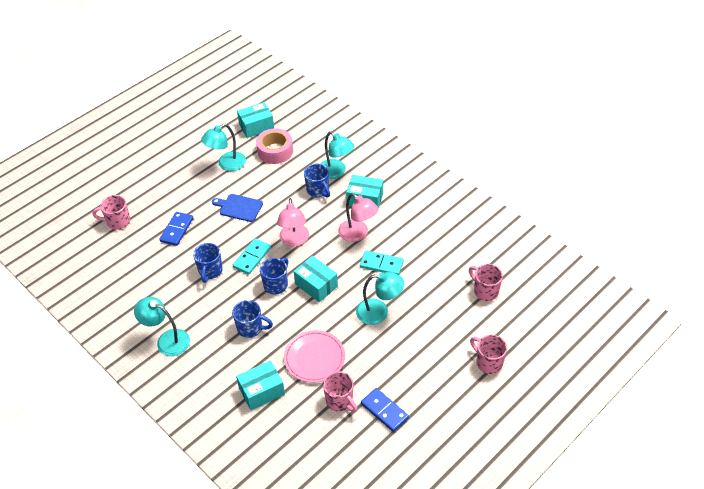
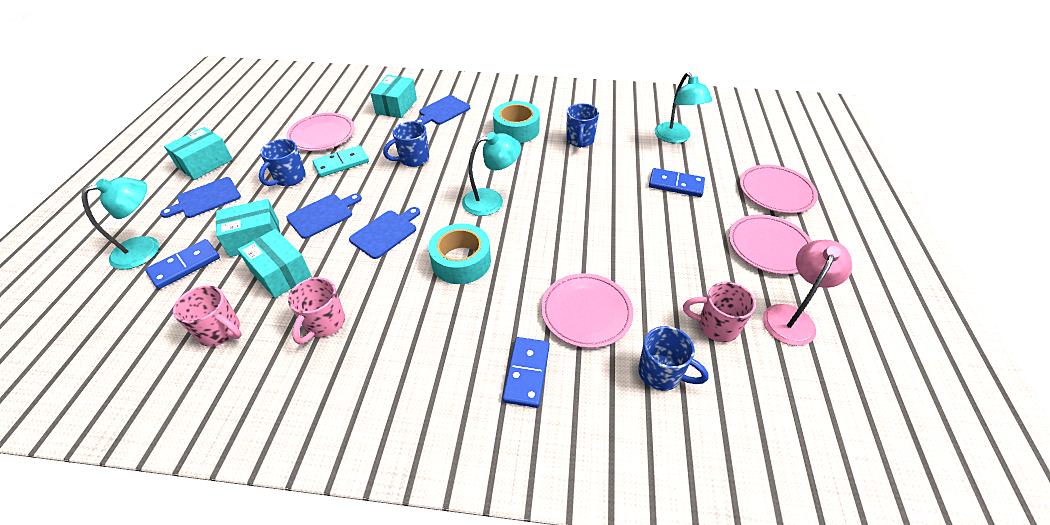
blue cutting board: [212,194,263,222] = 1 -> [160,177,241,218] [286,193,362,239] [349,207,420,259] [415,95,470,125] = 4
blue domino: [159,212,193,246] [361,388,409,432] = 2 -> [145,239,220,289] [502,337,550,408] [649,168,705,197] = 3
pink lamp: [277,198,309,246] [338,193,378,242] = 2 -> [763,240,852,346] = 1
pink mug: [93,195,130,230] [323,371,357,413] [469,264,503,301] [470,335,507,374] = 4 -> [173,285,242,347] [288,277,345,344] [683,282,756,342] = 3
pink plate: [284,330,345,383] = 1 -> [286,113,354,151] [541,273,633,348] [729,215,812,274] [740,165,818,213] = 4
pink tape: [256,128,293,164] = 1 -> none = 0
turquoise domino: [233,238,271,274] [360,250,404,275] = 2 -> [312,145,369,177] = 1
turquoise lamp: [134,297,190,356] [201,124,246,171] [320,131,354,179] [356,272,404,325] = 4 -> [82,177,159,270] [462,132,521,216] [655,73,712,143] = 3
turquoise tape: none = 0 -> [428,223,491,284] [493,101,540,143] = 2

